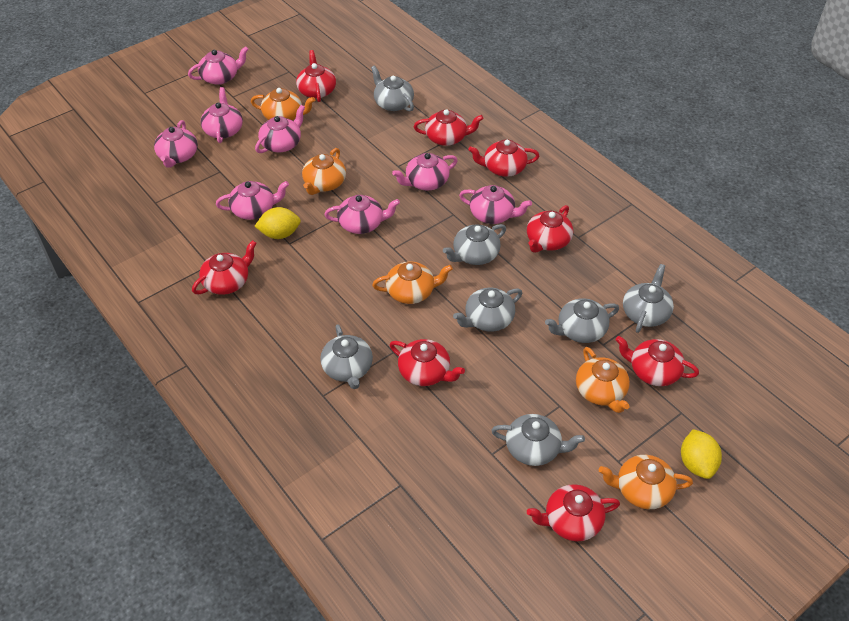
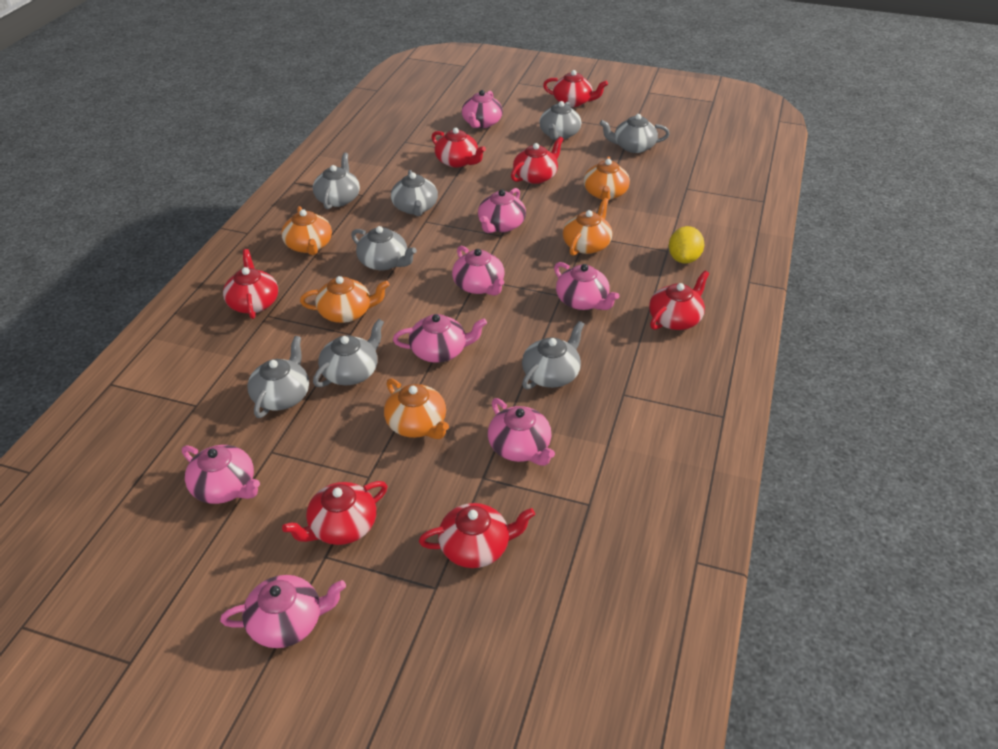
grey teapot: [320,324,373,389] [371,66,414,112] [443,224,506,265] [453,288,522,332] [491,414,585,466] [545,298,619,343] [623,264,674,333] = 7 -> [247,336,309,418] [313,153,360,209] [313,319,384,387] [351,226,417,271] [391,170,438,216] [522,321,584,389] [539,101,581,140] [600,114,670,153] = 8
red teapot: [192,240,257,295] [296,50,336,102] [390,339,465,386] [414,109,483,146] [468,140,539,177] [527,205,573,253] [527,484,620,541] [616,336,699,386] = 8 -> [223,249,278,319] [282,481,387,545] [419,503,535,568] [431,128,486,168] [511,137,564,184] [543,70,608,107] [649,271,709,330] = 7
yellow lemon: [255,207,301,239] [681,429,722,479] = 2 -> [669,226,704,264] = 1

